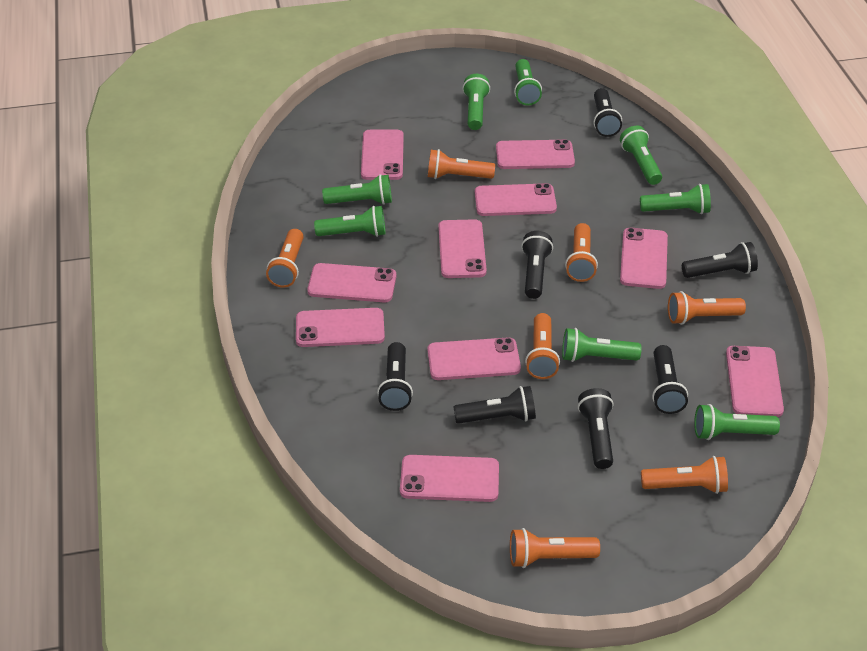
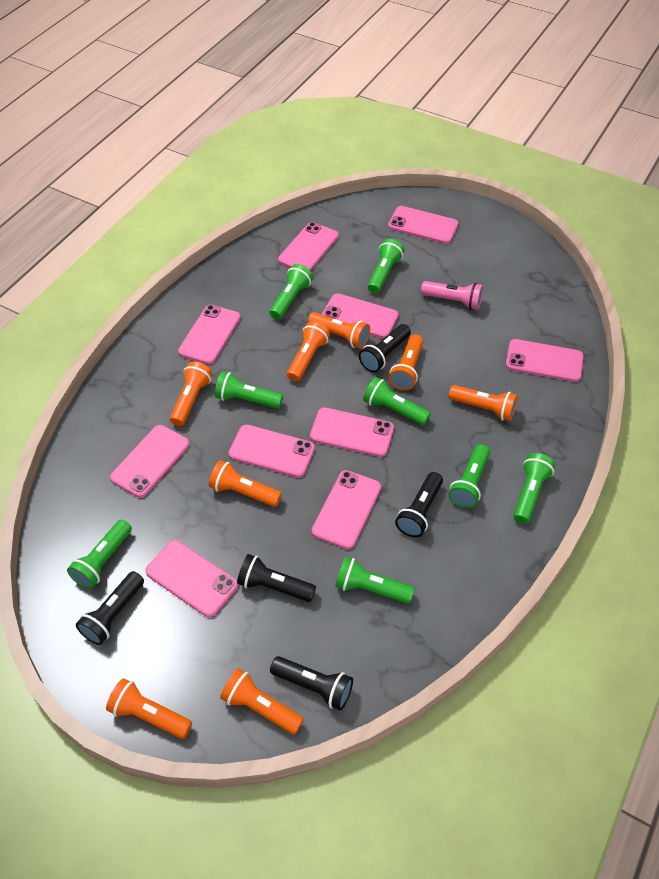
black flashlight: [377,342,413,411] [453,386,536,424] [521,231,553,299] [578,388,614,469] [594,88,622,137] [652,345,688,414] [682,242,758,278] = 7 -> [76,571,144,645] [237,554,316,602] [270,656,353,711] [359,324,411,372] [395,472,443,537] = 5
orange flashlight: [266,229,304,288] [428,149,495,179] [510,528,600,568] [525,313,560,379] [565,223,598,282] [641,456,728,494] [668,291,746,325] = 7 -> [106,678,192,739] [170,361,213,426] [209,460,282,507] [220,668,304,735] [287,321,330,382] [308,312,370,349] [389,335,423,390] [449,385,518,421] = 8
pink flashlight: none = 0 -> [421,281,483,310] = 1

